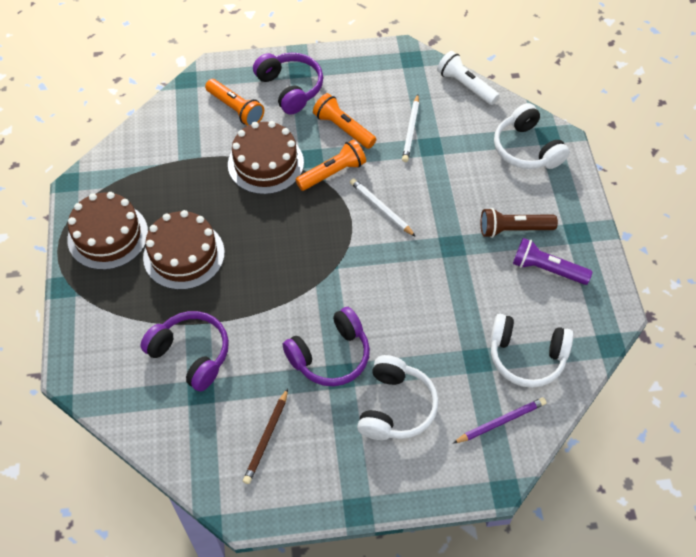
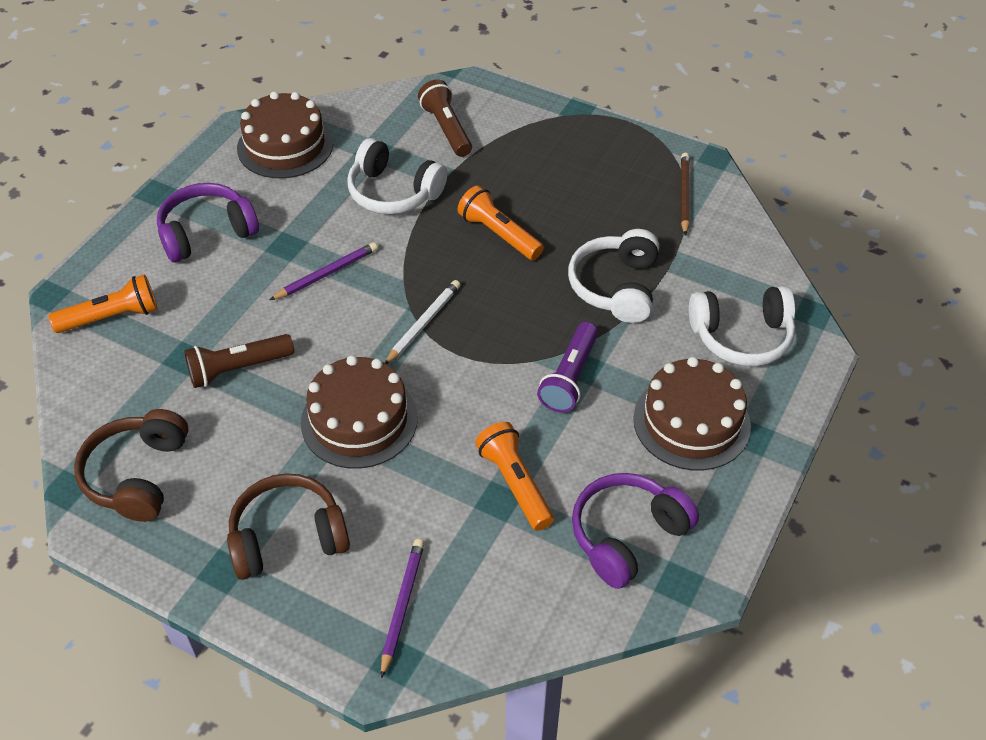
brown flashlight: [480,208,558,238] = 1 -> [184,334,294,388] [418,80,472,157] = 2
brown headphones: none = 0 -> [74,409,189,522] [227,473,350,580] = 2
purple headphones: [140,311,229,392] [253,53,323,115] [283,307,370,386] = 3 -> [157,183,259,262] [572,473,699,589] = 2
purple pencil: [453,397,546,443] = 1 -> [270,242,378,300] [381,539,425,678] = 2
white flashlight: [437,51,500,105] = 1 -> none = 0
white pencil: [350,178,416,237] [402,94,419,162] = 2 -> [385,280,461,364] = 1

